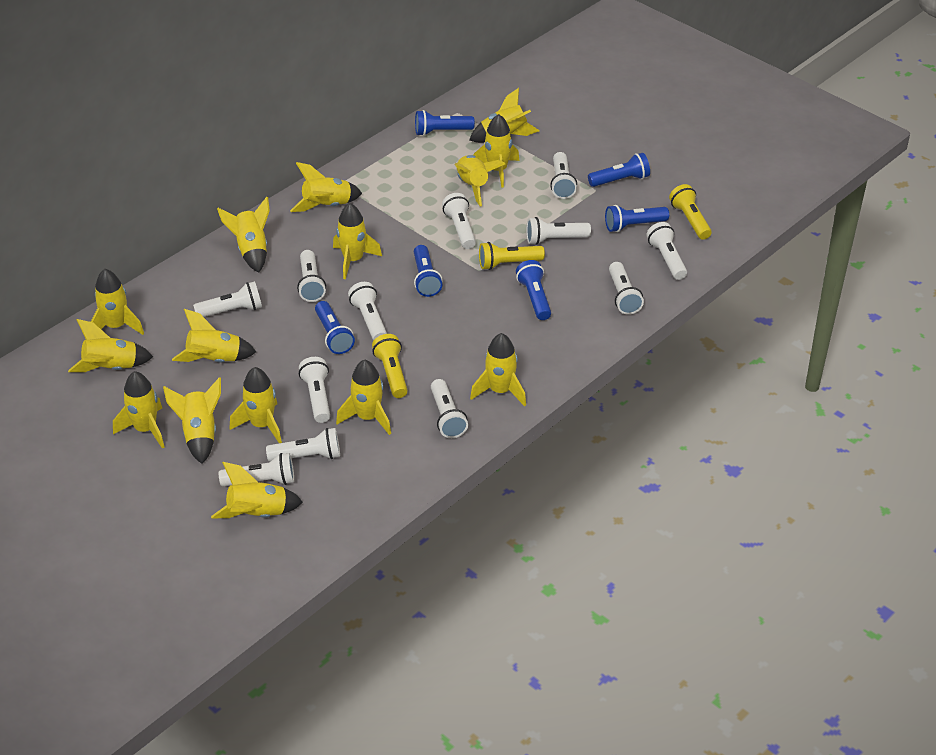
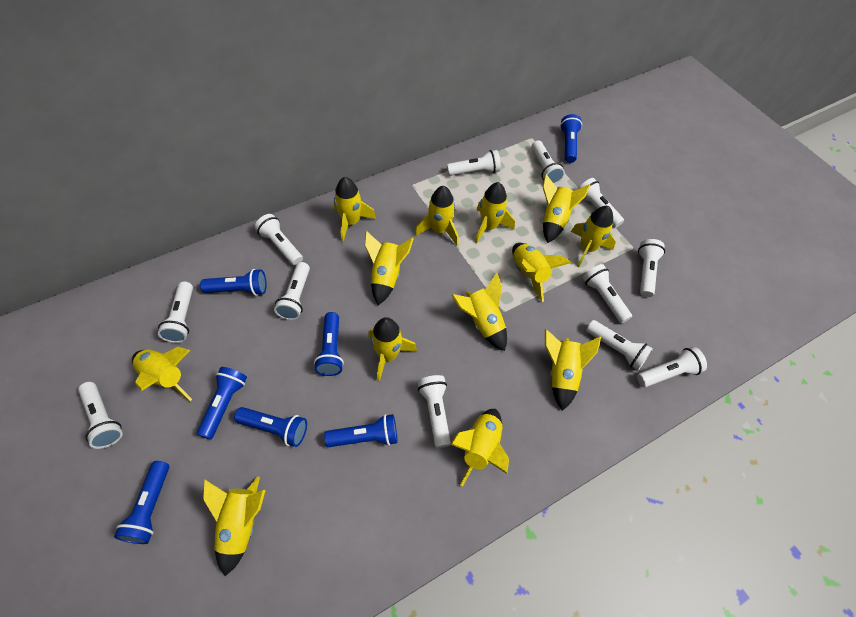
blue flashlight: [315,301,355,354] [414,245,443,297] [415,110,475,136] [516,260,551,320] [588,153,650,187] [605,205,669,232] = 6 -> [114,461,169,544] [197,367,247,440] [200,269,267,296] [234,407,307,447] [314,312,344,376] [324,414,397,447] [560,114,582,163] = 7
yellow flashlight: [372,334,408,398] [479,242,545,270] [669,184,712,240] = 3 -> none = 0
yellow rocket: [68,319,153,372] [91,269,144,335] [113,371,165,449] [163,377,221,464] [172,309,256,363] [211,462,303,518] [217,197,270,272] [230,367,282,443] [290,162,362,212] [333,203,382,279] [336,359,391,435] [455,155,505,206] [469,88,539,143] [470,333,526,406] [473,114,519,188] = 15 -> [132,347,192,401] [203,477,265,576] [334,177,376,242] [365,231,414,305] [368,317,417,382] [415,186,459,246] [450,409,509,486] [452,273,507,351] [475,182,515,244] [512,243,571,302] [543,174,590,243] [545,329,601,411] [571,206,616,267] = 13

